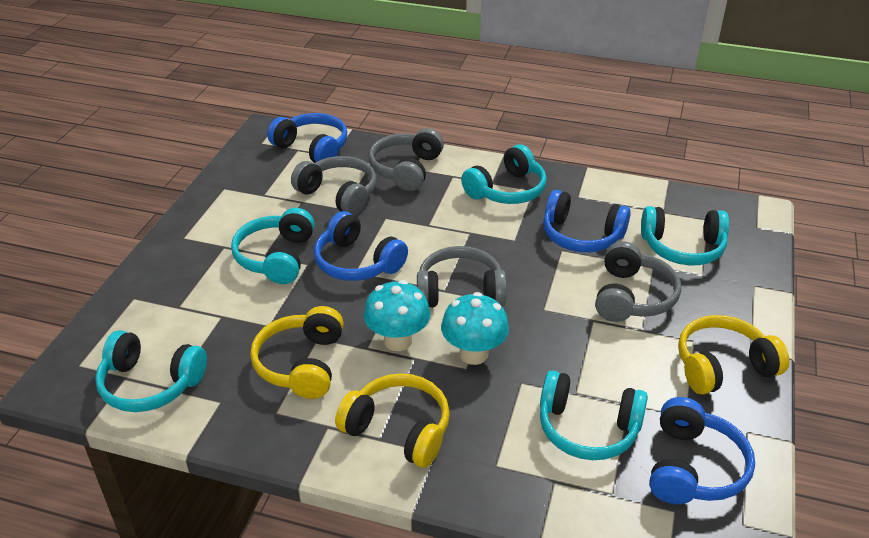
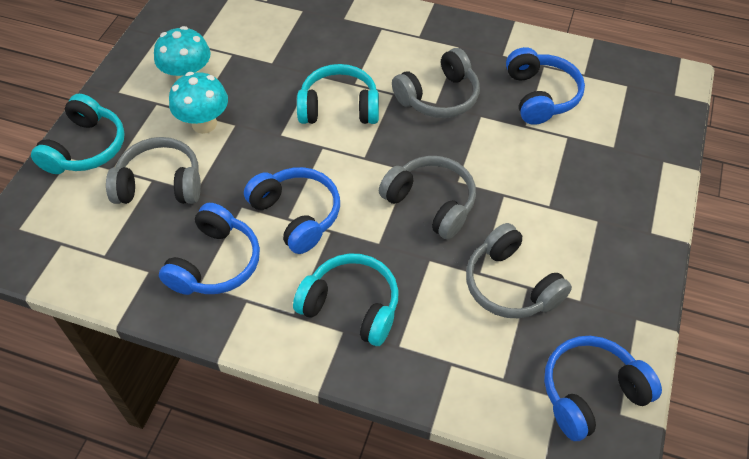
turquoise headphones: [95,330,207,412] [231,208,315,284] [461,144,547,204] [540,370,648,460] [641,206,729,265] = 5 -> [31,94,125,174] [293,253,399,346] [297,64,379,124] = 3
yellow headphones: [250,306,344,399] [335,373,450,468] [678,315,789,395] = 3 -> none = 0

